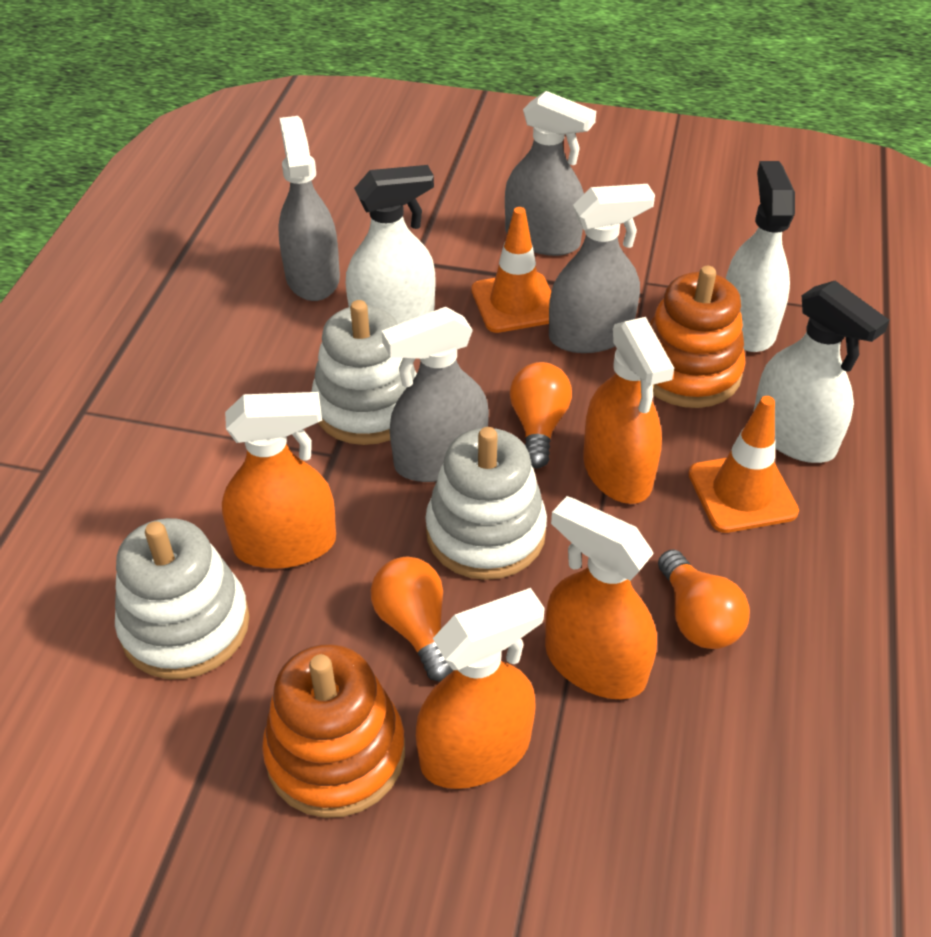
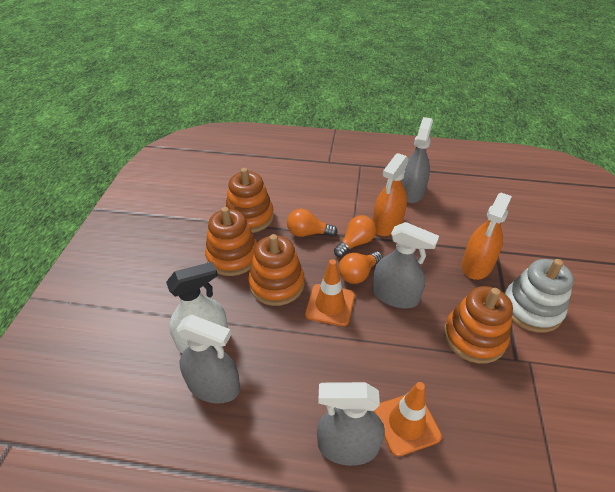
orange spray bottle: [222,392,336,569] [416,588,545,789] [545,496,657,699] [584,317,674,504] = 4 -> [373,153,409,236] [462,193,512,280] = 2
orange stacking toy: [262,644,405,818] [649,266,746,408] = 2 -> [205,207,257,276] [225,168,274,233] [248,234,304,306] [444,286,513,364] = 4
white spray bottle: [346,165,435,324] [726,161,795,352] [753,281,889,463] = 3 -> [166,262,228,353] = 1
white stacking toy: [115,518,250,679] [311,300,417,445] [425,427,547,580] = 3 -> [505,259,574,333] = 1

